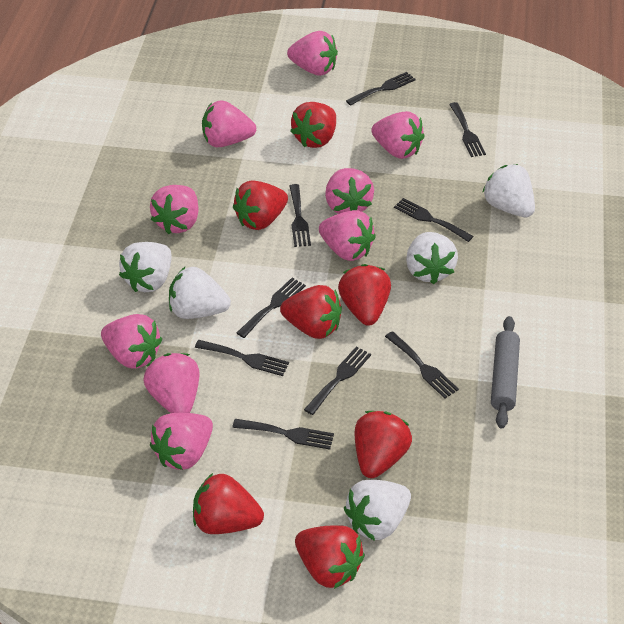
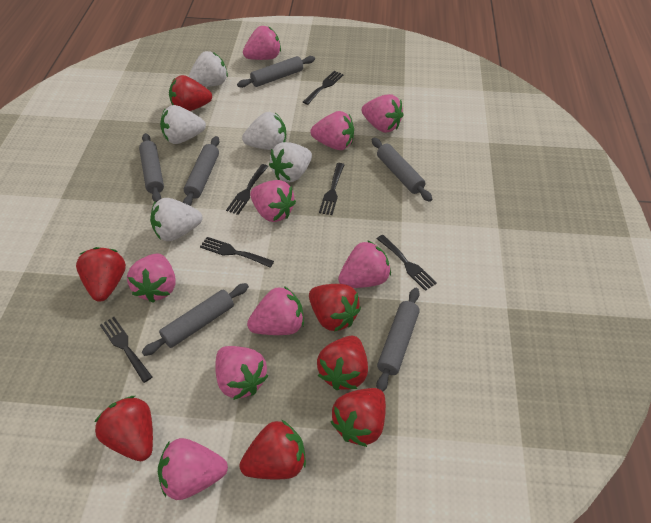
black fork: [195,340,289,376] [232,419,334,450] [237,278,306,338] [290,184,311,247] [304,346,371,415] [346,72,416,106] [385,331,459,399] [394,198,473,242] [449,102,486,157] = 9 -> [100,317,152,383] [200,237,274,268] [226,164,268,215] [303,71,344,105] [319,163,344,215] [377,235,437,291] = 6
grey rolling pin: [491,316,520,429] = 1 -> [139,133,164,202] [142,283,249,356] [183,136,219,206] [237,56,315,88] [372,138,432,202] [376,288,420,392] = 6

